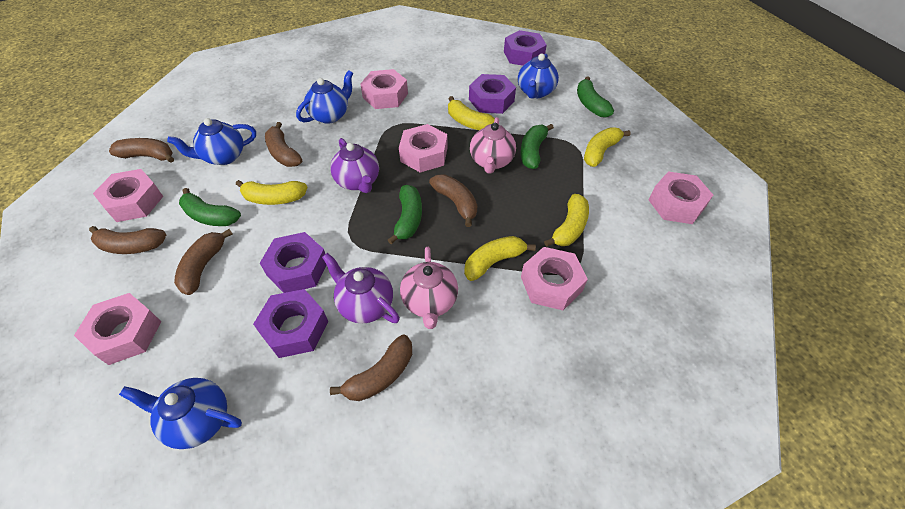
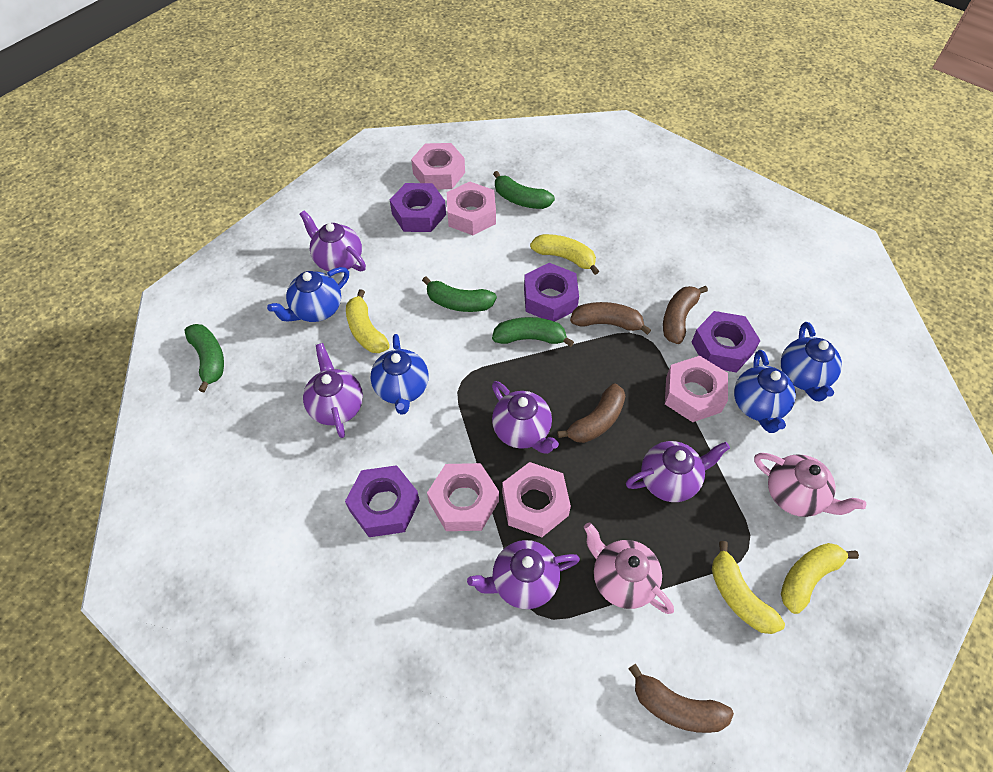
brown banana: [89,226,167,254] [109,138,174,163] [174,229,233,295] [265,122,302,167] [330,335,412,401] [429,174,477,227] = 6 -> [557,383,626,443] [570,302,651,335] [628,664,734,733] [663,286,708,344] = 4
pink nut: [74,293,161,365] [93,169,163,222] [360,69,408,109] [399,124,447,172] [521,247,588,310] [648,172,713,224] = 6 -> [411,143,465,189] [427,463,499,531] [447,182,496,235] [502,462,571,537] [665,356,728,422] = 5
purple teapot: [322,253,400,324] [330,138,379,193] = 2 -> [300,210,366,271] [303,343,363,438] [467,540,580,609] [492,381,559,454] [626,441,730,502] = 5
yellow banana: [236,180,308,205] [448,96,495,130] [464,236,536,281] [544,194,589,247] [584,127,631,167] = 5 -> [346,289,390,353] [530,234,599,275] [712,541,785,634] [781,543,859,614] = 4

